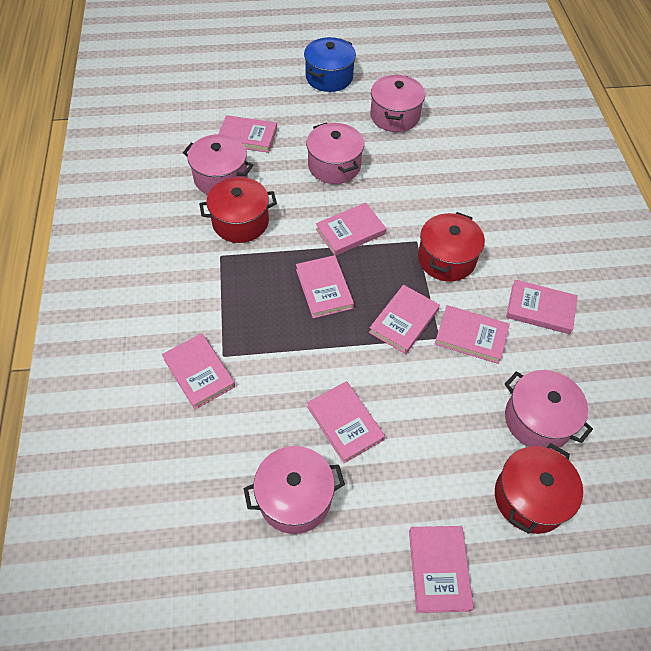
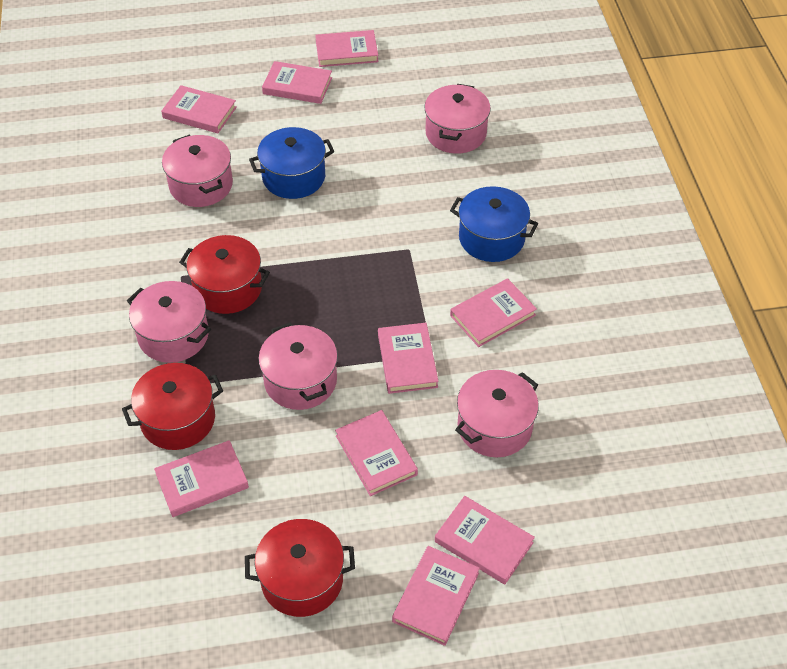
blue pot: [304,37,356,92] = 1 -> [249,127,334,199] [450,186,538,262] = 2

